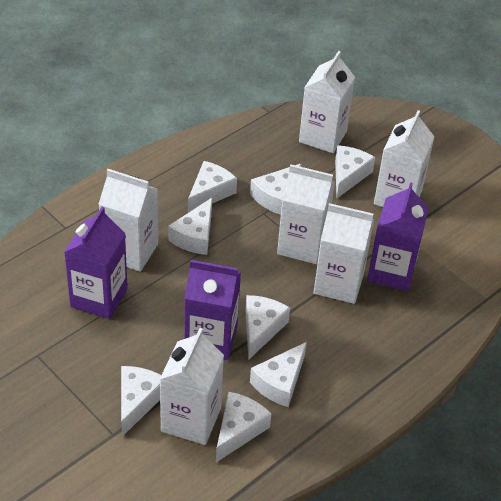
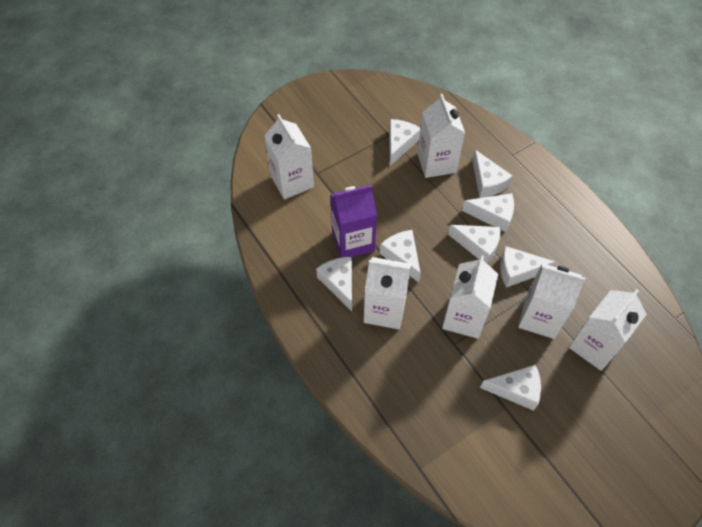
purple carton: [64,207,128,319] [184,260,241,360] [367,182,429,291] = 3 -> [330,185,377,258] = 1

